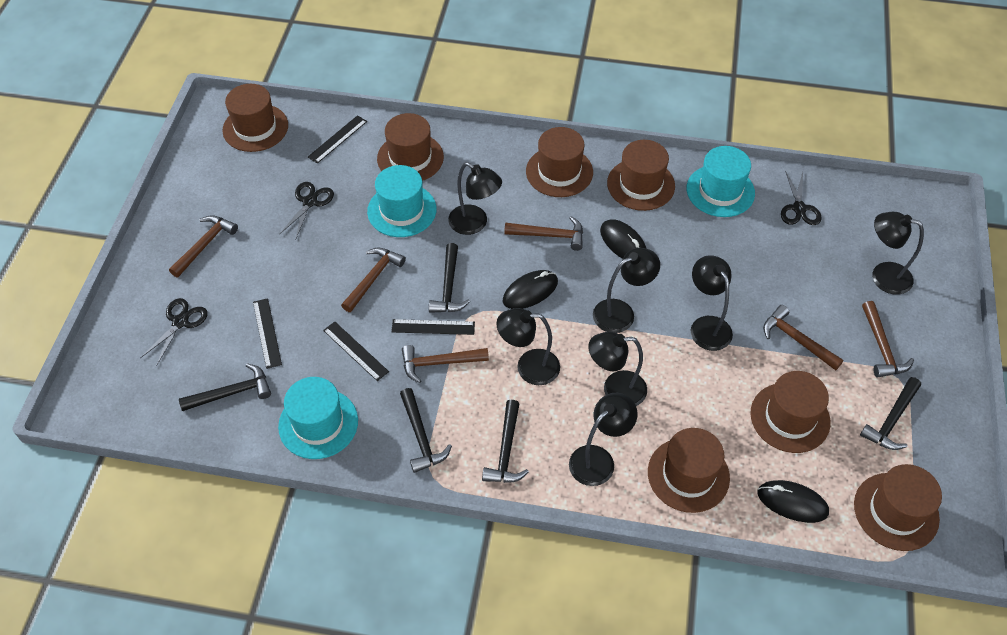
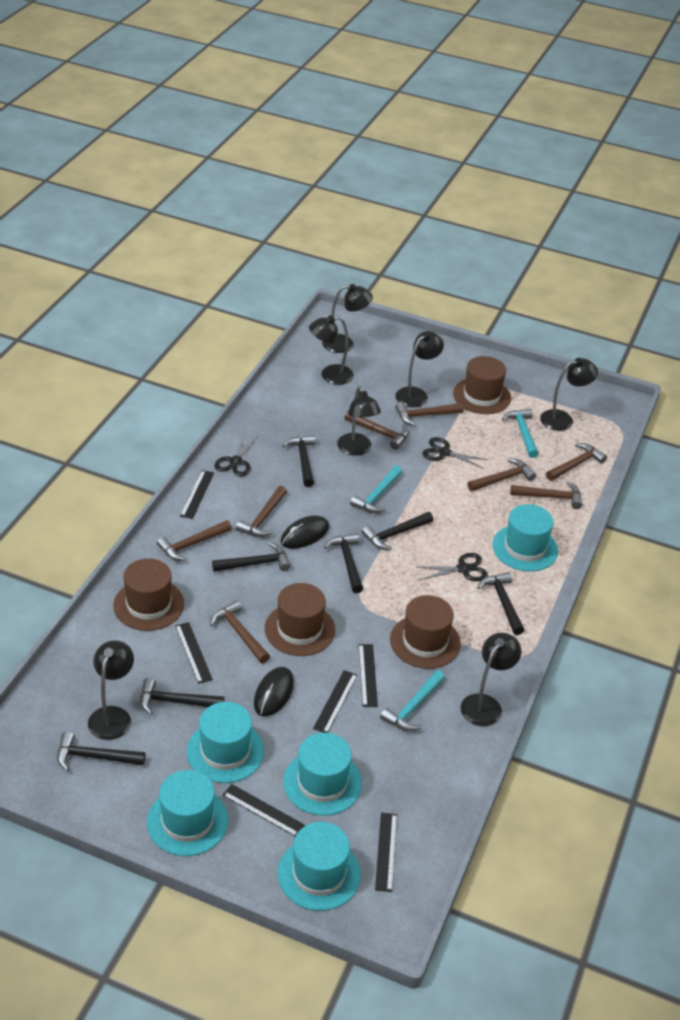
black hammer: [179,363,271,411] [400,388,452,473] [429,243,470,313] [482,400,529,483] [860,377,921,450] = 5 -> [57,731,146,771] [140,678,225,715] [212,542,291,572] [282,435,316,487] [324,533,363,593] [362,512,433,550] [477,572,524,635] = 7
black mouse: [503,270,558,309] [600,219,647,259] [758,480,829,523] = 3 -> [254,667,294,716] [281,516,329,549] = 2
black ruler: [253,298,282,369] [308,115,367,164] [323,322,389,381] [391,319,475,335] = 4 -> [175,622,213,684] [180,470,214,519] [222,784,305,837] [313,670,358,733] [358,644,378,707] [375,812,397,892] = 6
brown hammer: [169,215,238,277] [341,248,406,312] [402,345,489,383] [504,216,583,251] [763,305,844,370] [862,301,914,378] = 6 -> [157,520,232,561] [210,600,270,663] [236,486,287,537] [344,411,409,450] [395,402,464,426] [468,458,536,491] [510,481,582,509] [546,443,607,481] = 8
brown hat: [223,84,288,152] [377,113,444,181] [526,127,593,197] [607,140,675,211] [648,428,730,513] [750,371,830,453] [854,464,942,551] = 7 -> [113,558,184,631] [265,583,335,656] [390,595,461,669] [453,356,511,414] = 4
turquoise hammer: none = 0 -> [350,465,403,513] [380,670,445,731] [502,409,539,458] = 3
turquoise hat: [278,377,358,459] [367,165,437,237] [686,146,755,217] = 3 -> [147,770,228,856] [187,702,264,783] [278,822,361,911] [283,733,362,816] [493,504,558,572] = 5

